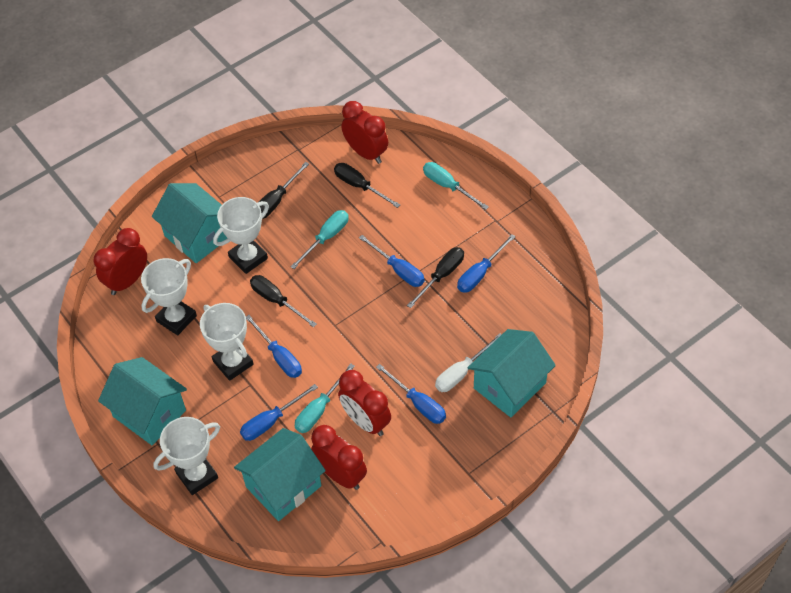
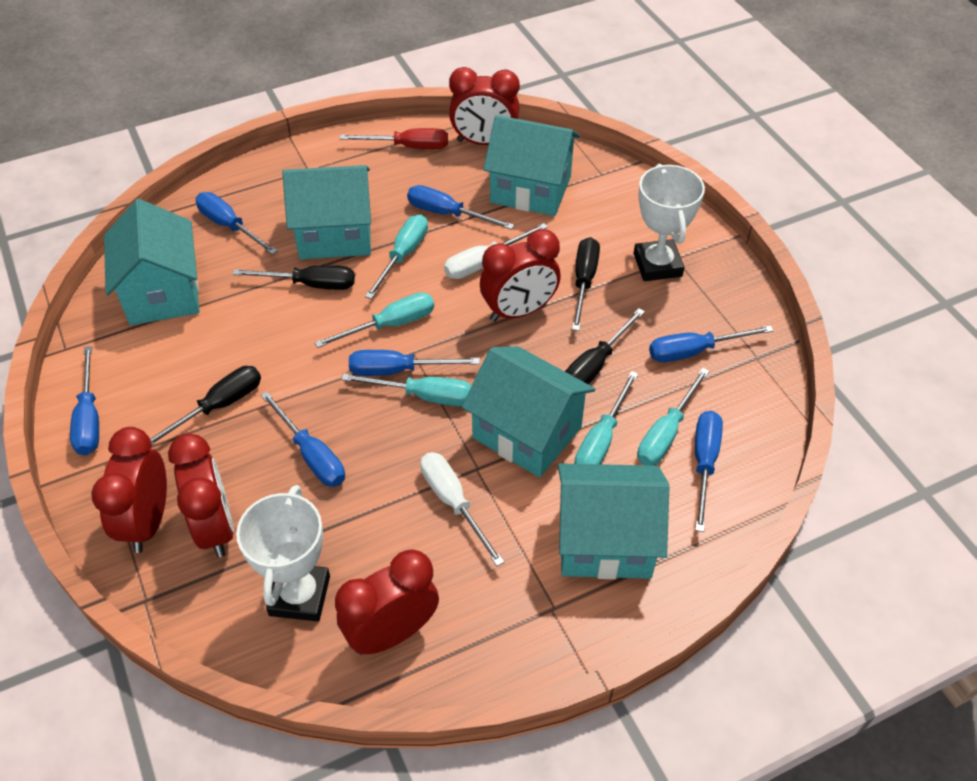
blue screwdriver: [240,384,318,441] [246,315,302,378] [359,235,425,287] [376,364,446,424] [457,234,516,293] = 5 -> [70,346,99,455] [196,192,278,255] [261,391,345,487] [349,350,480,376] [407,185,514,230] [649,325,773,362] [695,411,723,532] = 7
red clock: [94,228,147,295] [311,425,367,490] [338,370,391,436] [341,101,388,164] = 4 -> [91,427,167,553] [168,434,234,557] [335,550,439,655] [449,67,520,145] [480,229,561,322] = 5
red screwdriver: none = 0 -> [340,128,448,149] = 1
turquoise house: [98,357,187,445] [152,183,227,263] [234,428,326,521] [467,329,556,417] = 4 -> [104,199,200,325] [282,165,371,259] [462,346,595,478] [483,115,580,216] [558,463,669,579] = 5
turquoise screwdriver: [290,210,349,269] [295,363,355,433] [423,162,489,210] = 3 -> [314,292,434,348] [341,373,471,406] [365,215,428,299] [574,371,638,464] [637,368,710,466] = 5
white screwdriver: [435,333,501,392] = 1 -> [420,452,504,566] [444,223,548,279] = 2
white trophy: [141,258,197,335] [153,417,220,495] [200,303,254,381] [213,197,269,274] = 4 -> [236,485,330,622] [634,164,705,281] = 2

